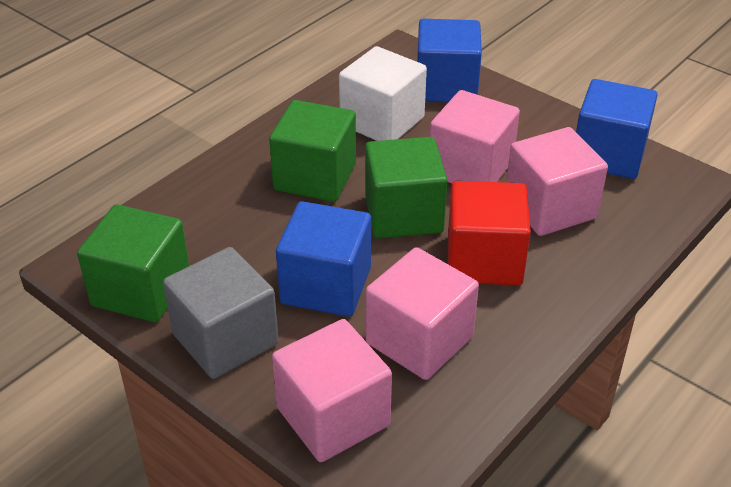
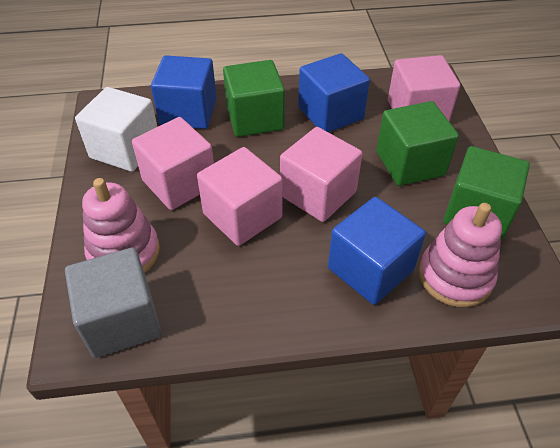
pink stacking toy: none = 0 -> [82,178,160,273] [419,203,502,307] = 2
red cube: [448,181,531,285] = 1 -> none = 0

